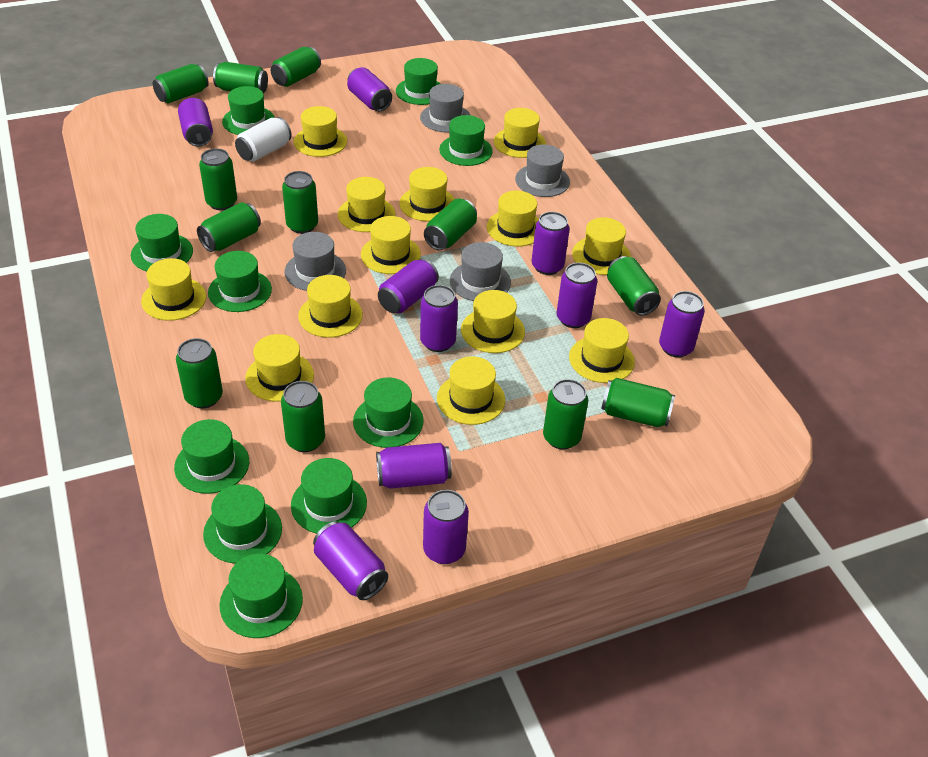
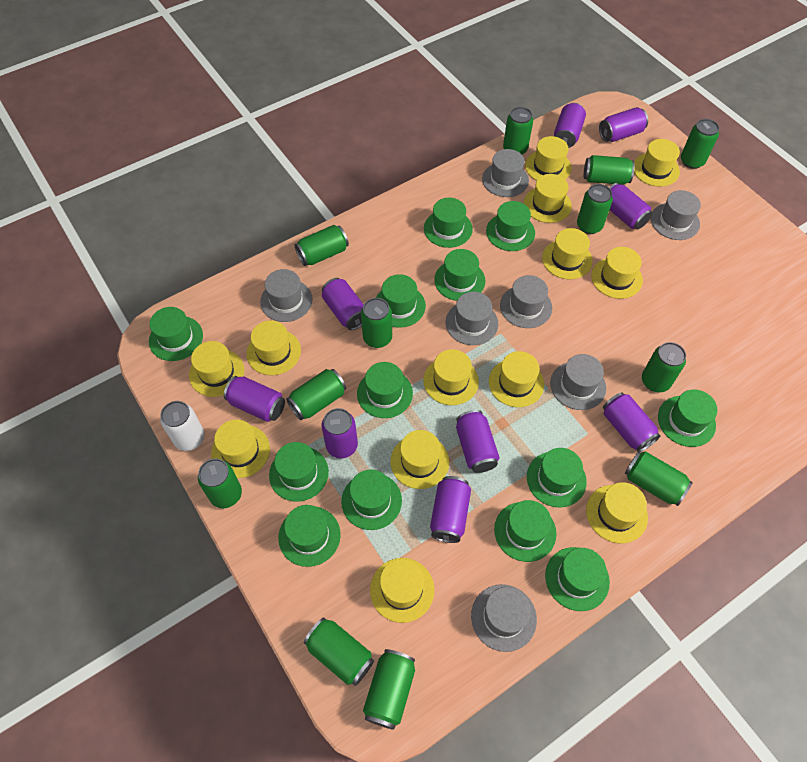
green hat: [131,214,193,271] [174,419,249,494] [203,484,282,564] [208,251,272,312] [220,554,303,638] [222,86,275,135] [291,458,367,534] [353,377,424,448] [396,58,441,105] [439,115,493,166] = 10 -> [149,307,203,361] [269,442,329,502] [278,505,341,567] [341,470,402,530] [357,362,413,418] [376,274,426,328] [424,198,473,248] [434,249,485,301] [486,201,535,251] [494,500,556,562] [527,448,587,508] [545,547,610,611] [658,389,717,447] = 13
grey hat: [284,232,346,291] [420,84,470,132] [450,242,511,301] [515,145,570,197] = 4 -> [260,269,312,322] [445,292,498,345] [471,584,537,652] [482,149,529,197] [500,275,552,328] [550,354,606,410] [651,190,701,240] = 7
purple can: [178,98,213,147] [313,521,388,600] [347,67,392,111] [376,443,452,489] [378,258,439,313] [420,285,458,352] [423,490,469,564] [532,212,570,275] [557,263,597,328] [659,291,705,358] = 10 -> [224,376,285,422] [321,408,358,458] [322,278,364,330] [430,476,471,543] [456,410,500,473] [554,103,586,148] [599,107,648,142] [603,392,661,452] [609,183,652,229] = 9

